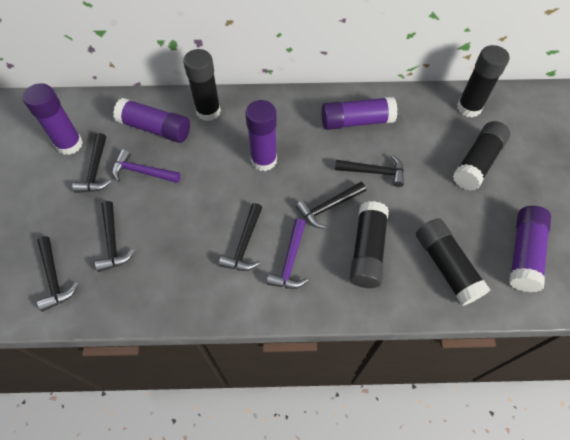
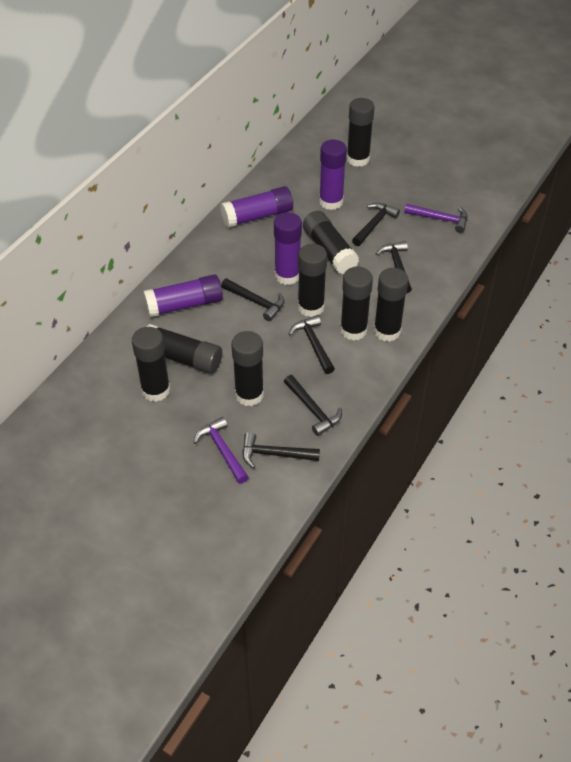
black glue stick: [183,49,221,121] [350,201,389,288] [416,218,490,306] [453,121,510,191] [457,45,509,117] = 5 -> [132,327,170,402] [146,324,222,374] [231,331,264,406] [298,244,327,317] [303,211,359,274] [340,267,373,341] [347,98,374,167] [374,268,409,342] = 8
purple glue stick: [23,83,83,155] [113,98,190,143] [245,100,277,171] [321,96,398,130] [509,206,551,292] = 5 -> [143,274,223,317] [221,186,293,228] [274,212,302,285] [319,139,347,210] = 4

